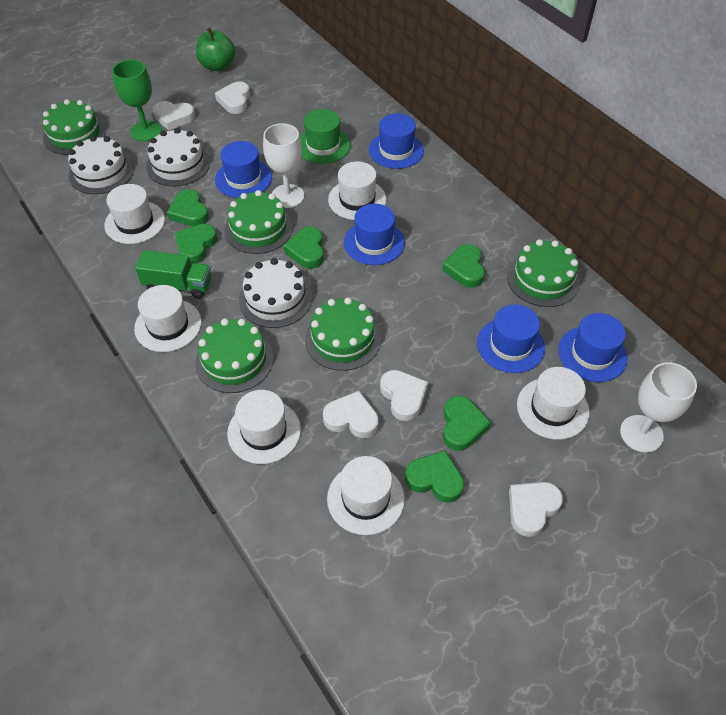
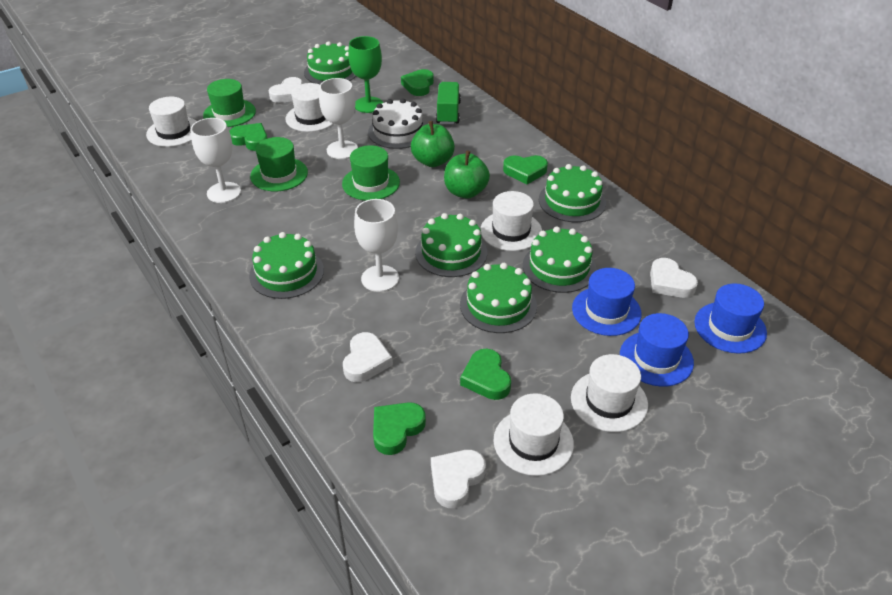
blue hat: [215,141,272,198] [344,204,405,265] [369,113,424,169] [477,304,545,373] [558,313,628,382] = 5 -> [572,268,642,336] [620,313,694,387] [694,283,767,354] = 3
green apple: [196,28,235,71] = 1 -> [411,121,455,167] [444,151,490,199] = 2
green cake: [42,99,106,155] [195,318,273,393] [225,190,293,254] [305,297,381,371] [507,239,580,307] = 5 -> [249,232,324,299] [304,41,356,84] [415,213,487,277] [460,263,537,333] [523,226,597,293] [539,164,606,222] = 6
green hat: [300,109,351,164] = 1 -> [203,79,256,127] [250,137,308,191] [342,145,400,201] = 3
green heart: [167,189,209,227] [175,224,217,264] [283,227,324,269] [405,450,464,503] [442,244,485,288] [443,396,491,451] = 6 -> [229,123,268,151] [373,402,426,455] [401,69,434,96] [460,349,511,400] [503,155,548,184] = 5
white cake: [68,136,134,194] [146,128,210,186] [239,258,312,328] = 3 -> [368,98,426,149] = 1
white goblet: [263,123,304,208] [620,362,697,453] = 2 -> [191,118,241,203] [319,78,358,159] [354,199,399,292] = 3
white hat: [104,184,165,244] [134,285,202,352] [227,390,301,464] [327,456,405,535] [328,161,387,220] [517,367,590,440] = 6 -> [146,97,197,147] [285,83,333,132] [480,191,542,251] [493,393,574,476] [571,354,648,432] = 5
white heart: [153,101,195,131] [215,81,250,114] [323,391,379,438] [380,370,428,421] [509,482,563,537] = 5 -> [269,77,303,103] [343,332,393,382] [431,450,486,508] [650,258,698,298] = 4

